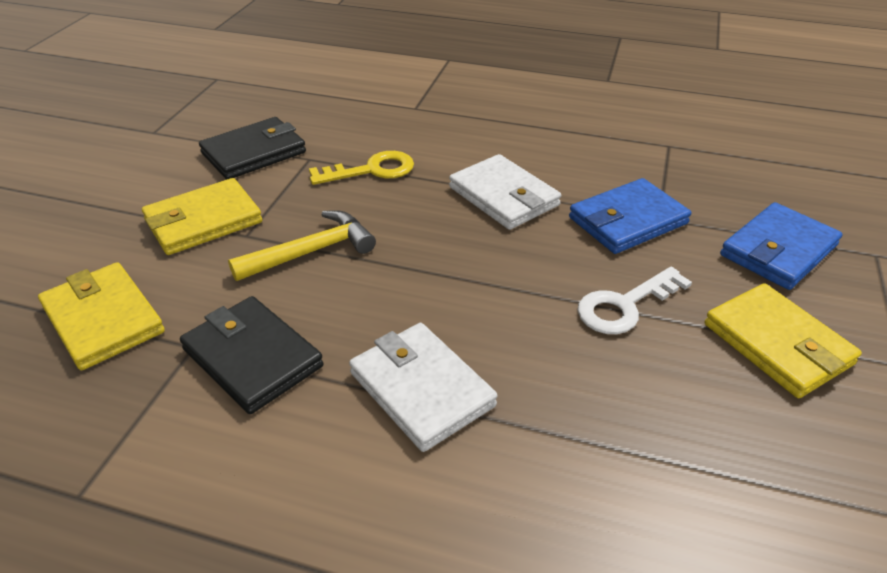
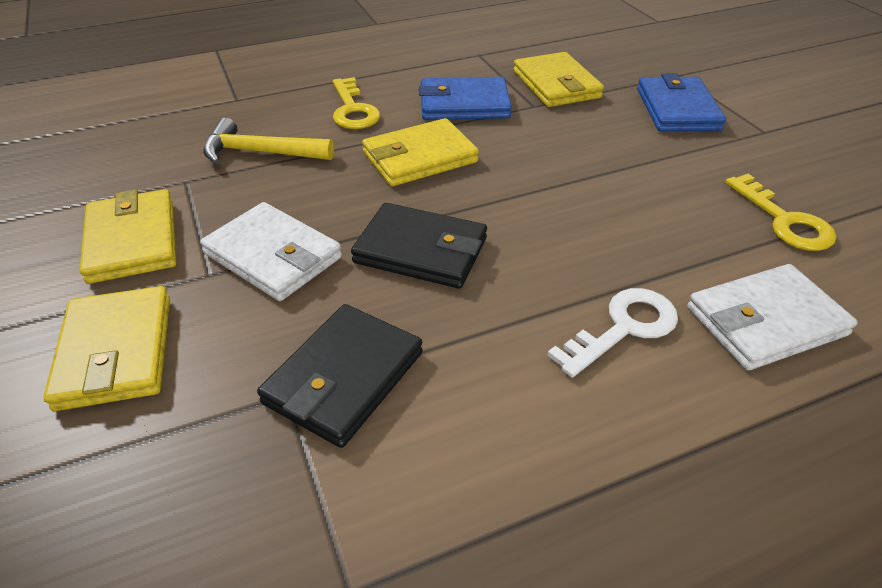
yellow key: [309,151,414,185] = 1 -> [333,77,380,129] [725,174,836,251] = 2
yellow wallet: [38,262,165,370] [142,178,262,255] [705,283,862,398] = 3 -> [43,286,170,411] [80,189,176,284] [362,118,479,186] [513,52,604,107] = 4

